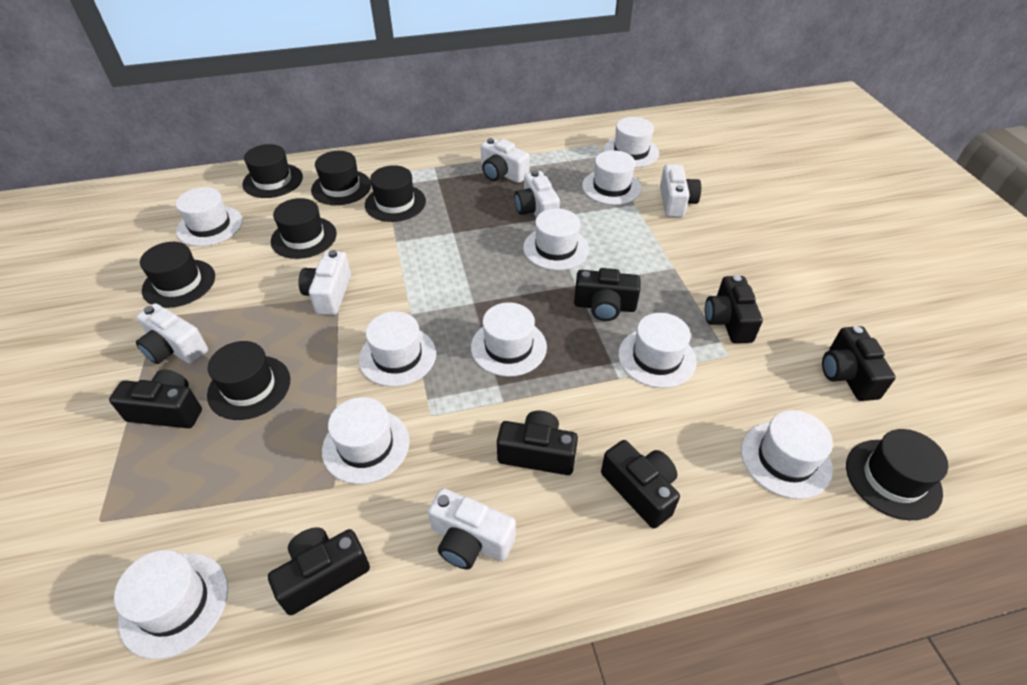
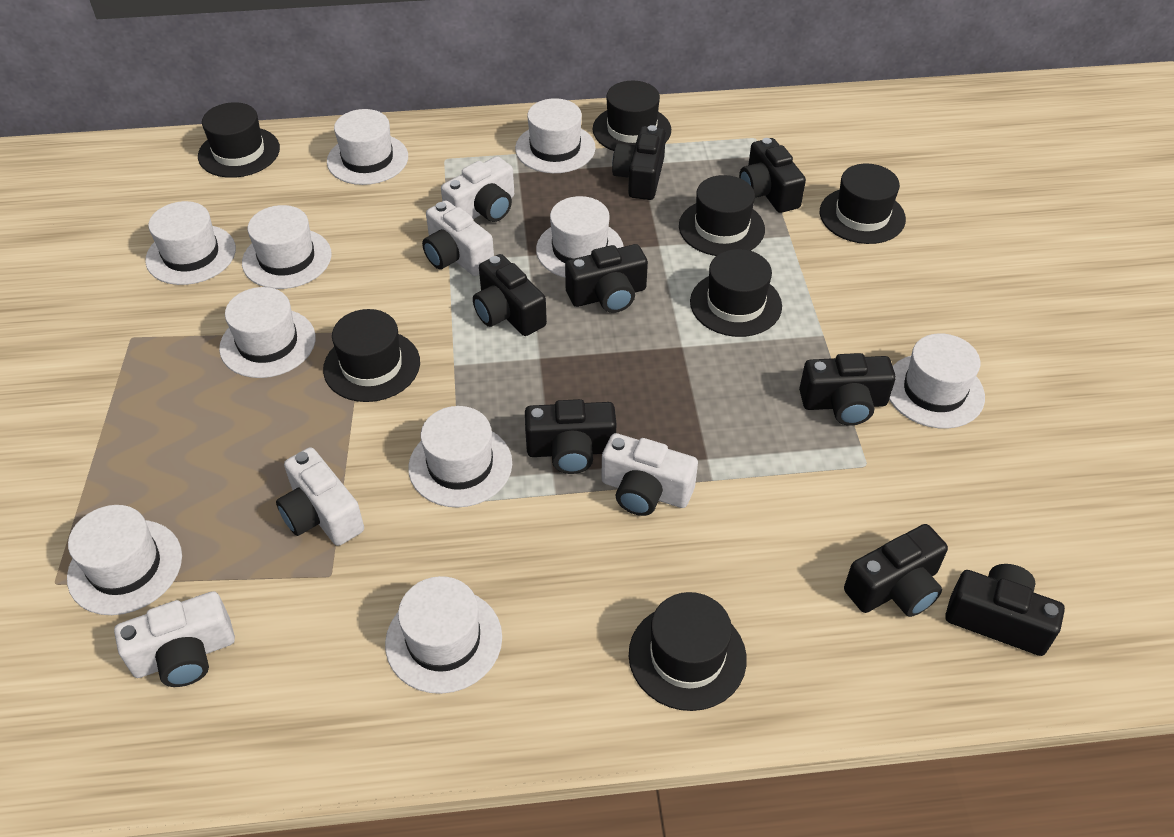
black camera: [109,369,202,428] [268,527,370,615] [497,411,578,475] [574,268,640,321] [601,440,680,528] [705,275,763,343] [822,326,896,401] = 7 -> [473,254,547,336] [525,399,616,474] [565,244,648,313] [612,125,666,200] [739,138,806,213] [799,353,896,426] [844,524,948,617] [945,564,1065,656] = 8
white camera: [136,303,208,364] [298,250,351,315] [428,488,516,569] [481,138,530,183] [515,170,560,218] [660,164,701,217] = 6 -> [114,591,235,687] [276,447,364,546] [422,200,494,276] [441,156,514,222] [601,433,698,516] = 5

